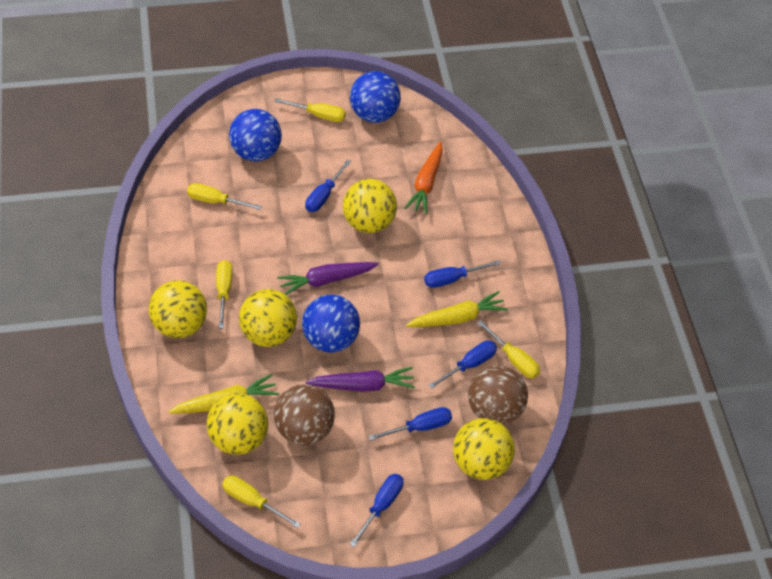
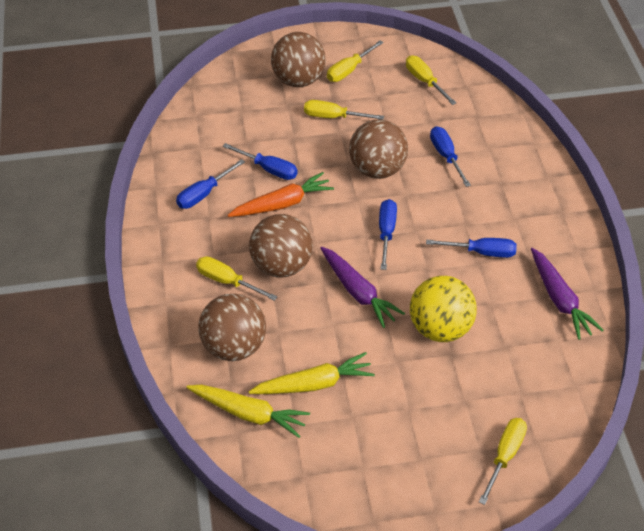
blue ball: [229,109,282,162] [302,295,360,353] [350,71,401,123] = 3 -> none = 0
brown ball: [274,384,335,445] [468,365,528,425] = 2 -> [198,294,266,361] [249,214,313,278] [271,32,326,87] [349,119,408,179] = 4
yellow ball: [149,280,207,338] [207,393,268,455] [239,289,297,347] [343,179,397,233] [453,418,515,480] = 5 -> [410,276,477,342] = 1

